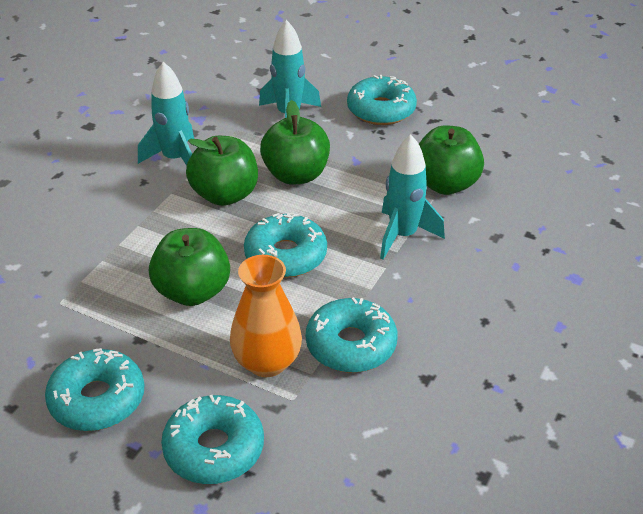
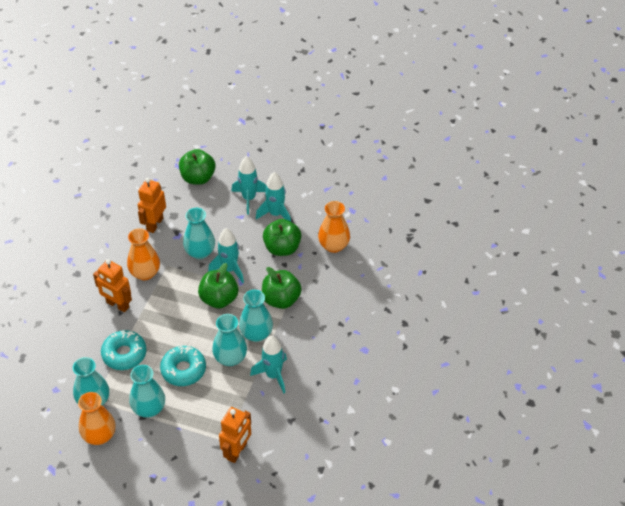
orange robot: none = 0 -> [93,259,132,312] [138,178,166,233] [219,407,251,463] = 3
orange vase: [230,255,302,377] = 1 -> [78,392,116,445] [127,228,160,280] [318,201,350,253] = 3
turquoise donut: [45,348,144,431] [161,395,264,484] [244,213,327,278] [306,297,398,373] [347,75,417,125] = 5 -> [101,330,146,370] [160,346,206,386] = 2
turquoise rocket: [138,62,194,166] [259,20,321,118] [380,135,445,260] = 3 -> [208,228,244,283] [231,156,266,214] [250,336,287,394] [256,172,291,222] = 4
turquoise vase: none = 0 -> [73,357,109,406] [129,365,165,418] [183,208,215,259] [212,314,247,366] [239,290,273,342] = 5

